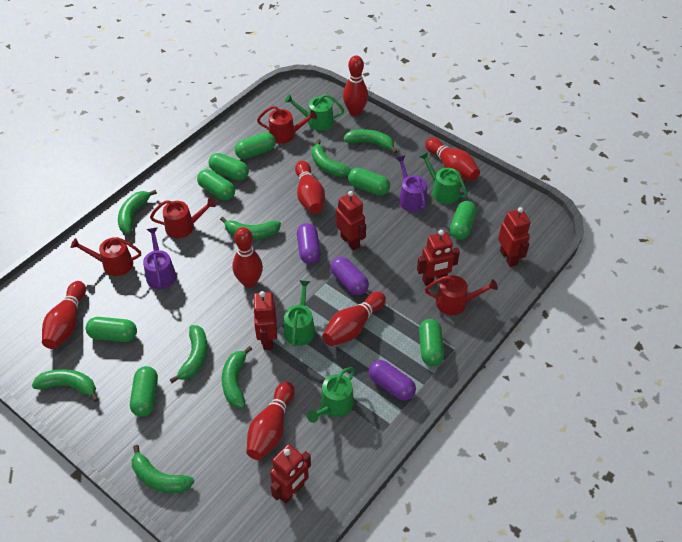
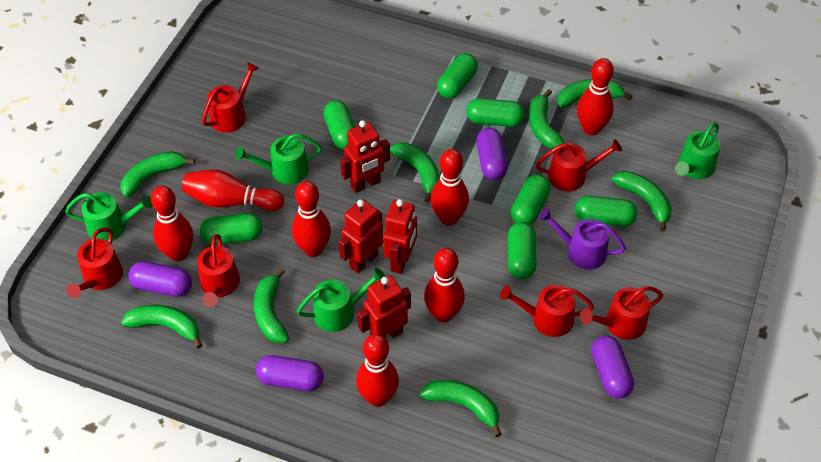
green capsule: [86,317,137,342] [130,366,158,417] [197,169,235,200] [209,153,249,181] [235,132,276,159] [348,168,390,196] [419,319,444,366] [450,201,477,240] = 8 -> [199,213,263,245] [323,100,355,150] [437,53,478,98] [466,98,525,127] [508,222,537,279] [511,174,551,225] [575,196,637,227] = 7
purple capsule: [297,223,321,264] [330,257,369,295] [369,360,416,401] = 3 -> [128,261,192,297] [256,355,324,391] [476,128,508,180] [592,335,634,399] = 4
purple watering can: [143,227,176,289] [396,156,427,212] = 2 -> [539,208,626,270] = 1
red robot: [253,291,277,350] [270,444,311,503] [336,191,366,250] [417,230,460,286] [498,207,531,267] = 5 -> [338,199,383,273] [340,120,390,193] [357,275,411,339] [383,199,417,274] = 4
red watering can: [71,237,141,276] [150,198,216,238] [257,106,317,143] [425,275,498,315] = 4 -> [66,228,123,298] [197,234,240,307] [202,62,259,133] [500,284,594,337] [536,139,622,191] [580,286,663,340] = 6

